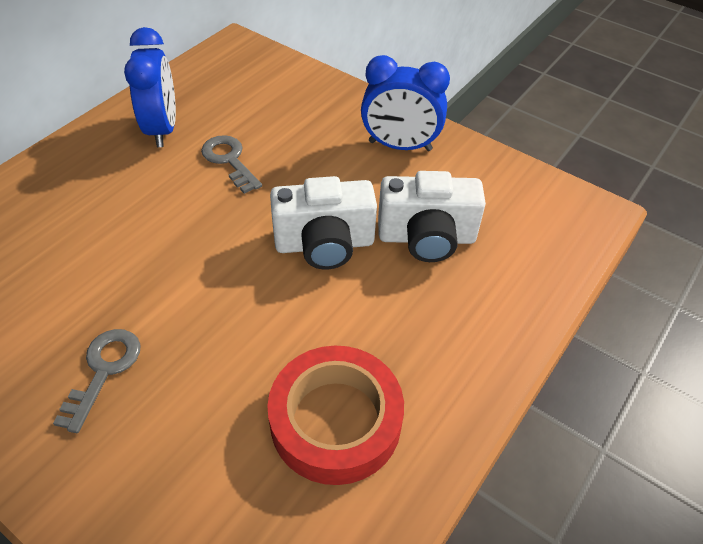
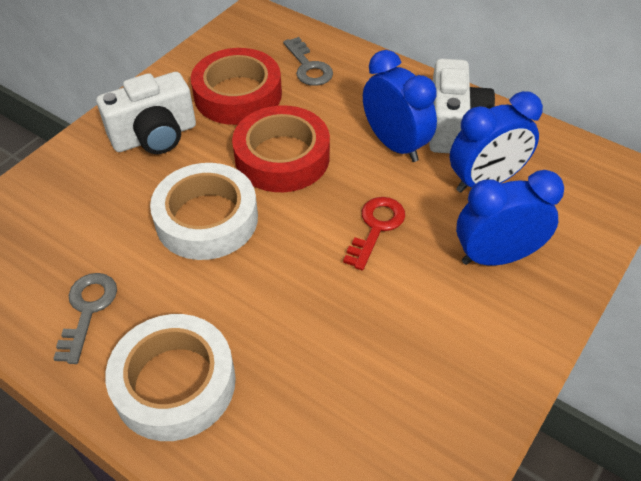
blue clock: [124,27,176,147] [361,55,450,151] = 2 -> [363,50,437,162] [450,91,543,193] [456,170,564,266] = 3
red key: none = 0 -> [343,197,405,270] = 1
red tape: [267,346,404,485] = 1 -> [191,48,282,125] [232,106,330,192] = 2
white tape: none = 0 -> [105,314,236,441] [150,163,258,260] = 2

